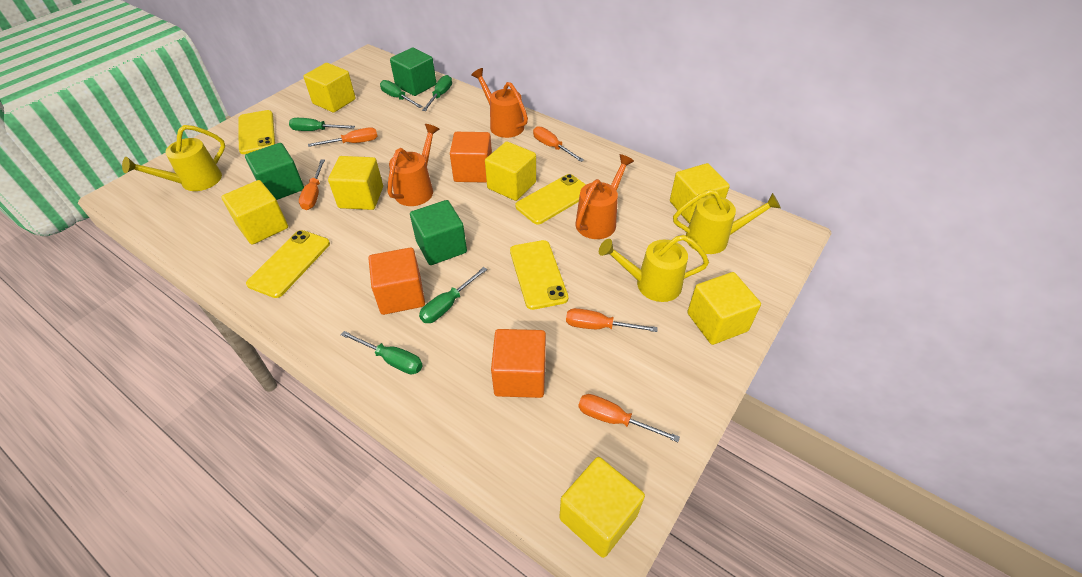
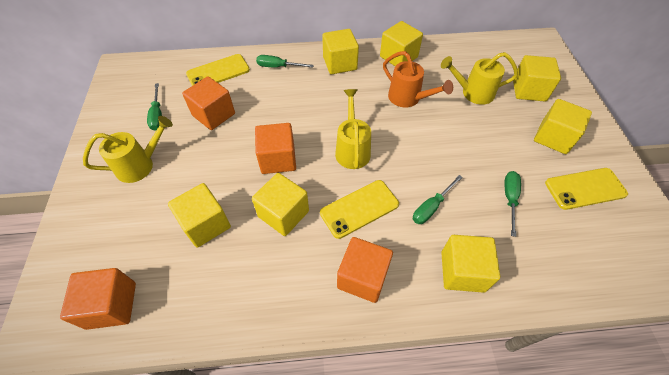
green cube: [245,143,304,200] [390,47,436,96] [410,200,467,265] = 3 -> none = 0
green screwdriver: [289,118,355,131] [341,331,423,375] [380,80,423,108] [419,267,487,323] [422,75,452,111] = 5 -> [147,83,162,131] [256,55,314,68] [413,175,463,224] [504,171,521,237] = 4
orange cube: [368,247,425,315] [450,132,492,183] [491,329,546,398] = 3 -> [60,268,136,330] [182,76,235,130] [255,123,296,174] [337,237,393,303] = 4
orange screwdriver: [299,160,325,210] [308,127,378,147] [533,126,584,162] [566,308,658,332] [578,394,680,442] = 5 -> none = 0
orange watering can: [387,124,439,206] [471,68,528,138] [576,154,634,239] = 3 -> [383,51,453,107] = 1
yellow phone: [238,110,275,154] [246,230,330,298] [510,240,568,310] [515,174,586,224] = 4 -> [186,54,250,86] [320,180,399,239] [545,168,628,210] = 3

